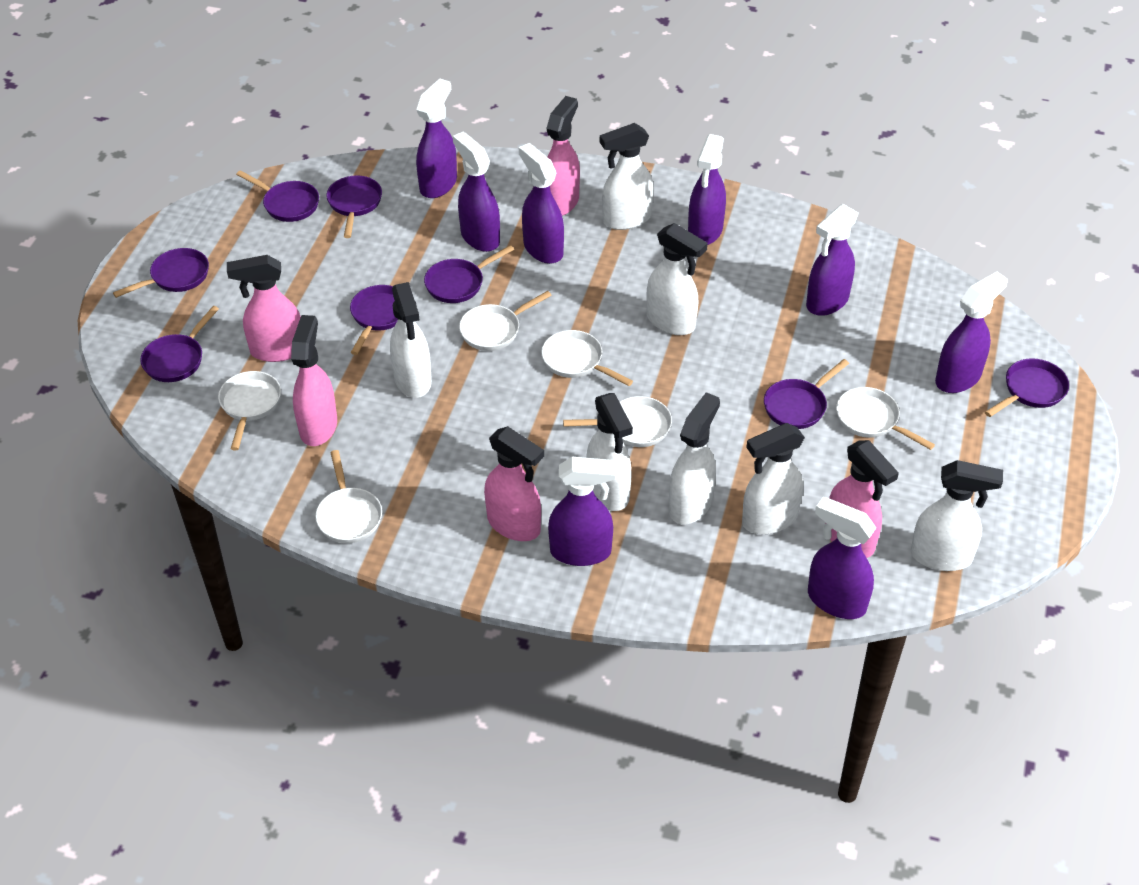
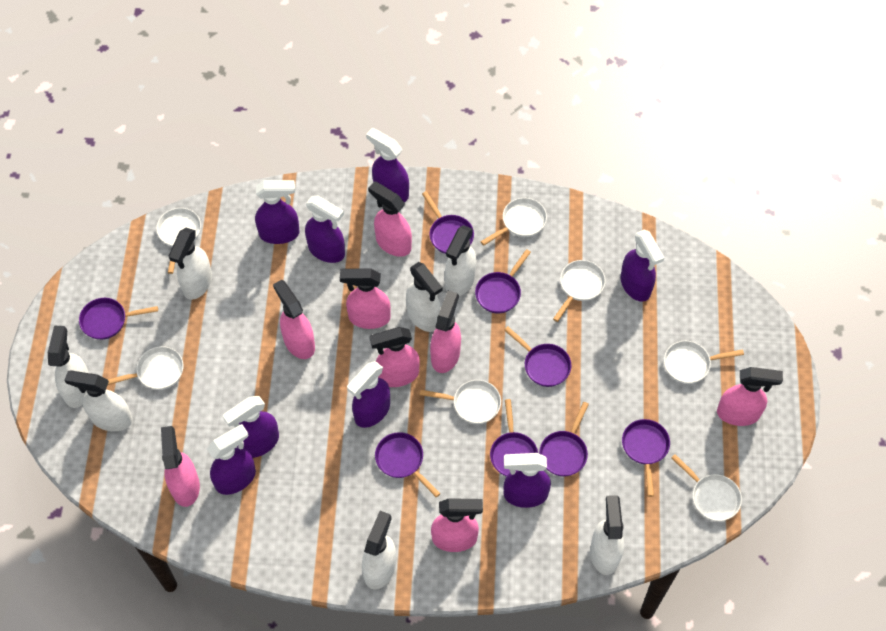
pink spray bottle: [227,255,301,362] [291,315,337,446] [484,426,544,541] [546,96,580,216] [829,440,899,558] = 5 -> [161,426,200,507] [273,280,315,359] [340,268,391,329] [368,181,412,257] [369,327,420,387] [430,291,461,373] [431,498,483,552] [717,367,783,426] = 8
white pan: [218,371,281,450] [315,450,382,543] [459,291,552,351] [541,330,633,386] [563,396,672,447] [836,387,935,450] = 6 -> [108,346,183,390] [156,208,201,274] [420,380,501,424] [481,198,547,246] [553,260,606,322] [664,341,744,384] [671,454,742,521] = 7

